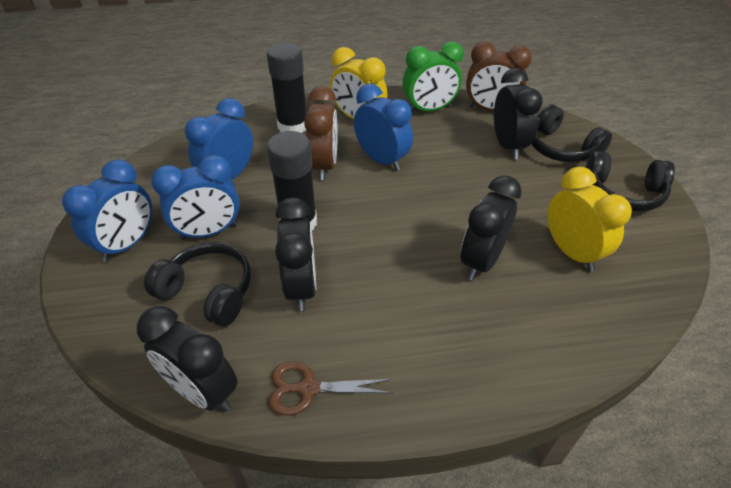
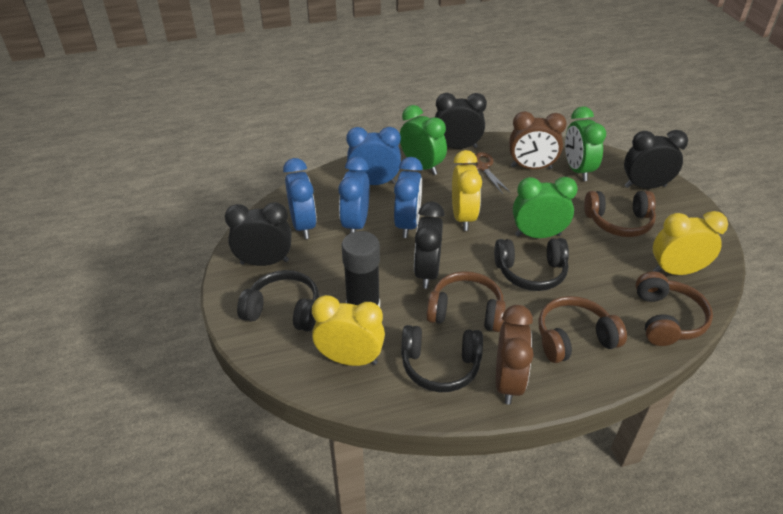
black glue stick: [267,42,307,133] [267,131,317,230] = 2 -> [342,231,380,307] = 1
brown headphones: none = 0 -> [426,271,506,332] [538,296,627,363] [584,191,656,237] [636,272,713,346] = 4
green clock: [402,42,463,112] = 1 -> [400,105,447,175] [513,177,578,238] [565,106,606,181] = 3
yellow clock: [330,47,387,120] [547,167,632,272] = 2 -> [312,295,385,366] [452,150,482,231] [653,211,728,275] = 3

